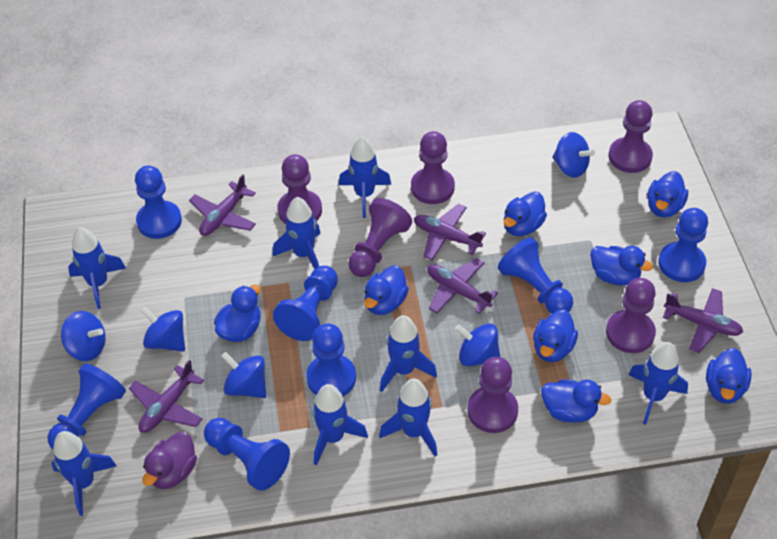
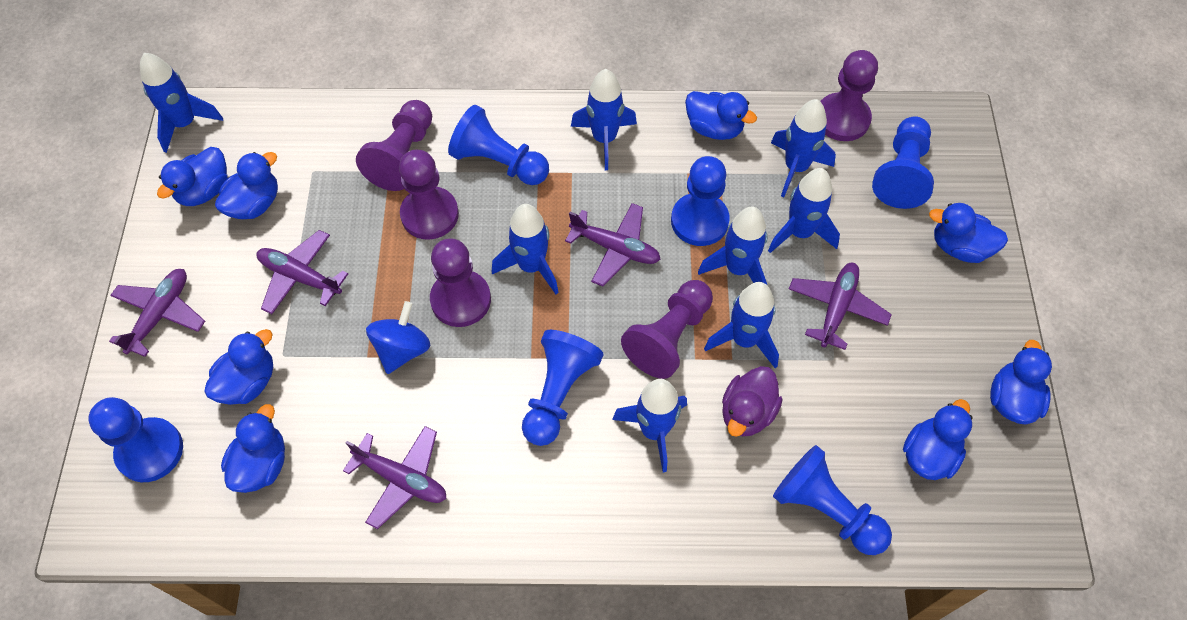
blue pawn: [48,363,126,449] [135,166,182,239] [204,418,290,491] [273,266,338,341] [306,324,356,396] [498,237,573,314] [658,208,708,282] = 7 -> [88,397,183,482] [448,105,549,185] [522,330,604,446] [671,156,730,246] [773,445,892,555] [872,116,934,209] = 6
blue spinning top: [61,311,106,361] [141,307,185,352] [221,352,266,398] [455,324,500,366] [552,132,595,178] = 5 -> [366,301,430,374] = 1
purple pawn: [277,154,322,224] [348,198,412,277] [411,131,455,204] [467,357,518,433] [606,278,656,353] [608,100,653,173] = 6 -> [356,100,432,191] [399,150,459,240] [430,238,491,327] [621,280,713,379] [820,50,878,141] = 5

